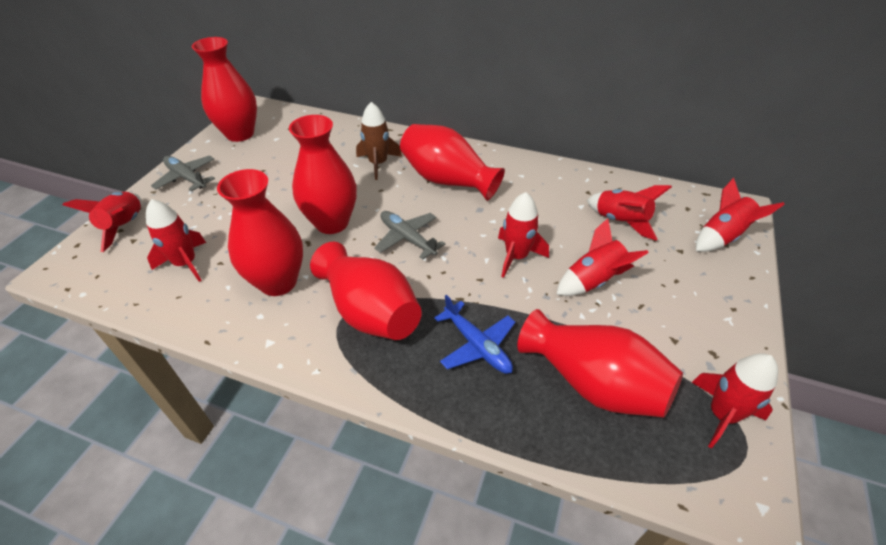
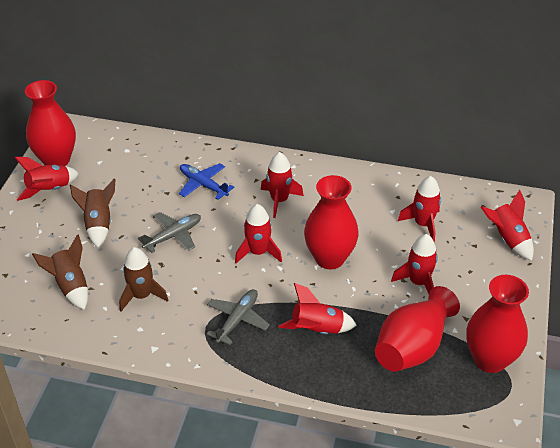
brown rocket: [356,102,402,180] = 1 -> [32,234,88,310] [70,179,115,248] [119,247,168,311] = 3
red vase: [192,37,257,142] [217,169,303,296] [289,115,357,234] [310,242,422,340] [400,124,505,201] [517,309,683,418] = 6 -> [25,80,76,166] [304,175,358,269] [375,286,460,372] [467,275,529,373] = 4

